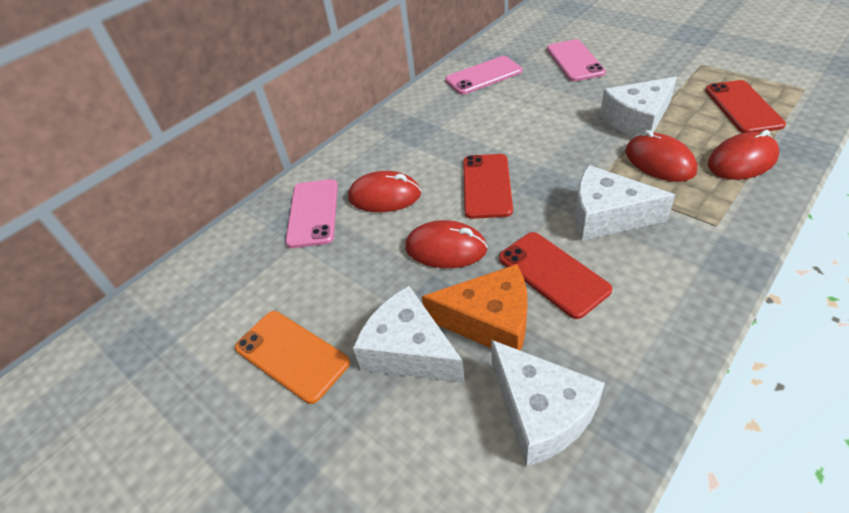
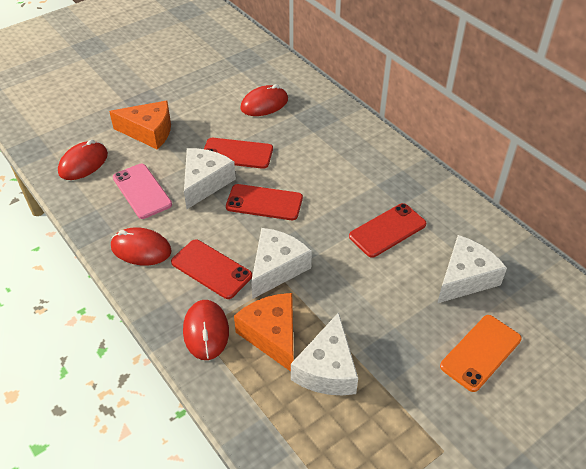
orange cheese: [422,264,527,351] = 1 -> [109,101,171,150] [234,293,293,372] = 2
pink phone: [285,179,338,248] [445,56,523,95] [547,39,606,81] = 3 -> [113,164,172,219] = 1
red phone: [463,154,513,219] [499,232,612,319] [705,80,786,133] = 3 -> [171,239,252,299] [204,138,273,169] [226,184,303,220] [349,203,426,258] = 4

